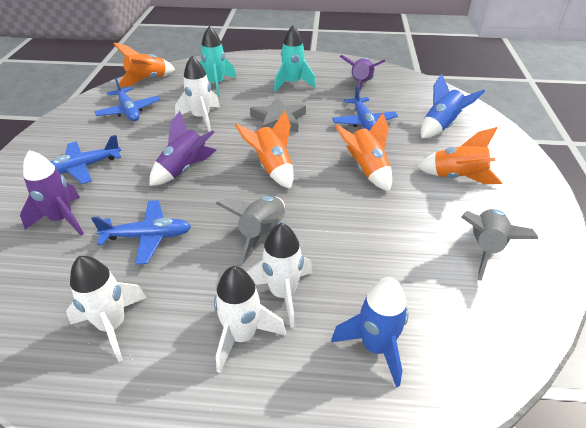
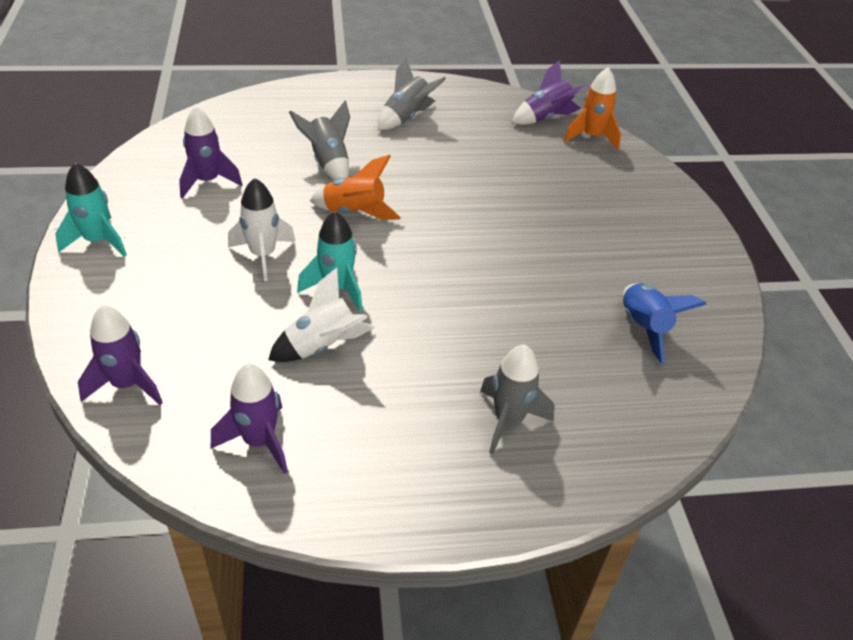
blue plane: [50,135,121,184] [91,200,191,265] [94,77,160,121] [332,85,398,131] = 4 -> none = 0
blue rocket: [331,277,409,388] [421,73,485,138] = 2 -> [623,283,707,364] = 1
grey rocket: [215,196,285,265] [461,209,538,281] = 2 -> [289,101,350,181] [378,57,446,130] [480,344,554,454] = 3
grey star: [250,97,306,132] = 1 -> none = 0
orange rocket: [113,43,175,87] [235,111,294,189] [335,113,392,192] [417,127,502,184] = 4 -> [310,155,401,220] [564,67,621,150] = 2
purple rocket: [20,150,84,236] [149,111,216,186] [340,55,385,94] = 3 -> [78,305,163,405] [179,106,243,198] [211,364,288,474] [512,60,589,125] = 4
white rocket: [66,256,146,362] [175,56,220,131] [214,266,286,373] [247,223,313,328] = 4 -> [228,178,296,281] [268,268,375,362] = 2

